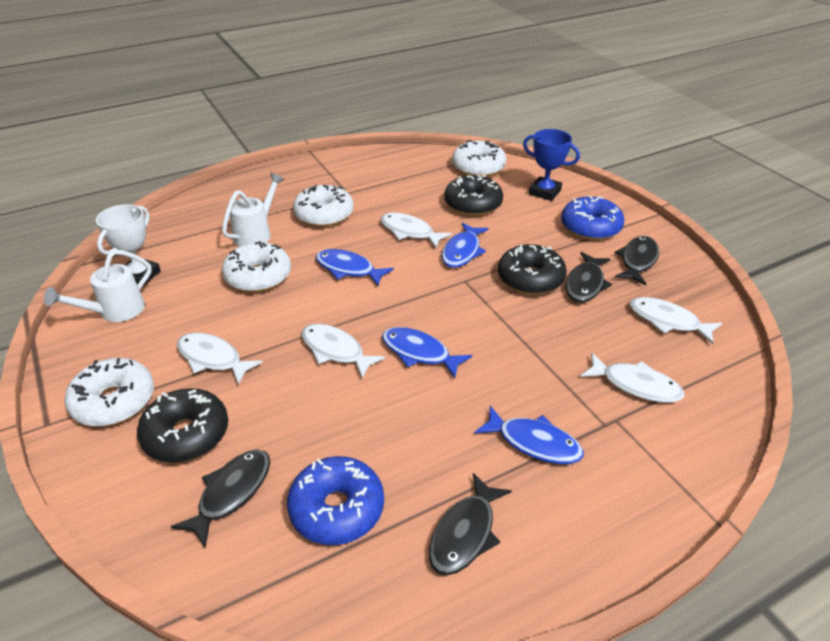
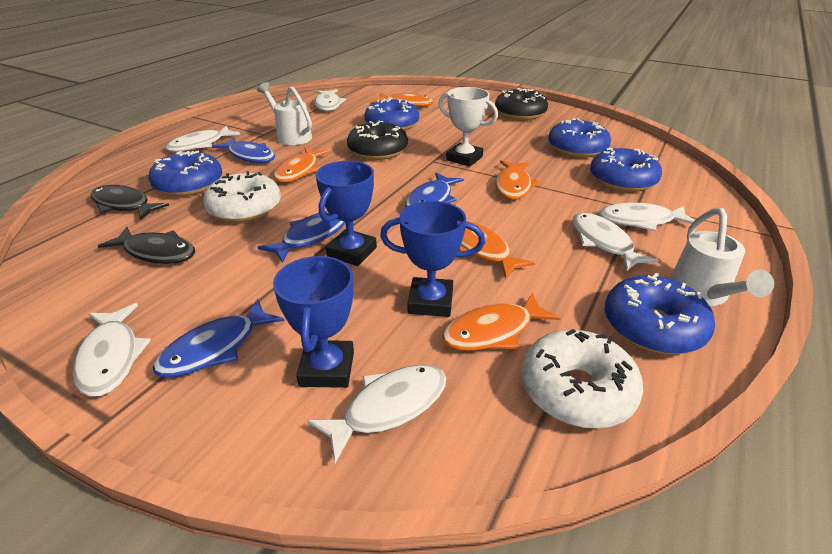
black donut: [137,388,228,463] [444,175,503,216] [498,244,567,295] = 3 -> [347,121,408,160] [495,88,548,120] = 2
black fish: [171,450,270,548] [429,473,512,575] [566,252,612,303] [615,236,659,286] = 4 -> [91,185,169,221] [98,227,195,264] = 2
blue donut: [287,456,384,545] [561,195,624,240] = 2 -> [149,151,222,196] [365,98,419,131] [548,118,611,158] [590,148,662,192] [605,273,715,354] = 5
blue trophy: [523,129,580,201] = 1 -> [273,256,354,388] [316,161,377,266] [380,201,485,317] = 3
orange fish: none = 0 -> [274,147,330,182] [372,93,433,107] [442,292,561,351] [459,221,535,279] [495,160,540,200] = 5
white donut: [64,358,154,426] [222,241,291,292] [293,185,354,227] [452,140,506,177] = 4 -> [203,171,281,223] [521,329,643,429] = 2
white fish: [177,333,263,385] [302,324,385,378] [380,213,452,248] [581,353,684,403] [630,297,722,344] = 5 -> [73,303,151,397] [165,126,240,152] [307,364,446,463] [314,89,346,111] [572,213,659,272] [599,202,694,231] = 6

